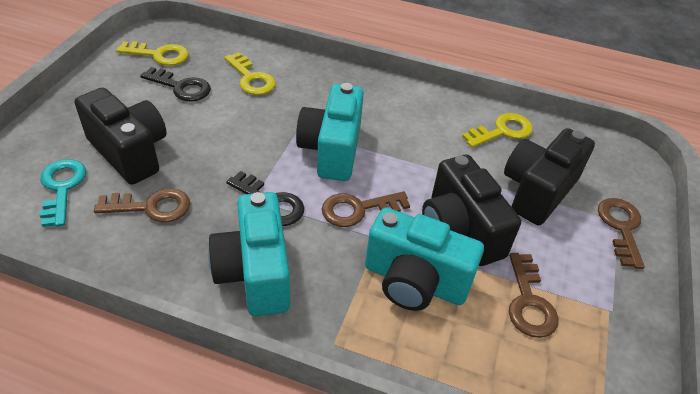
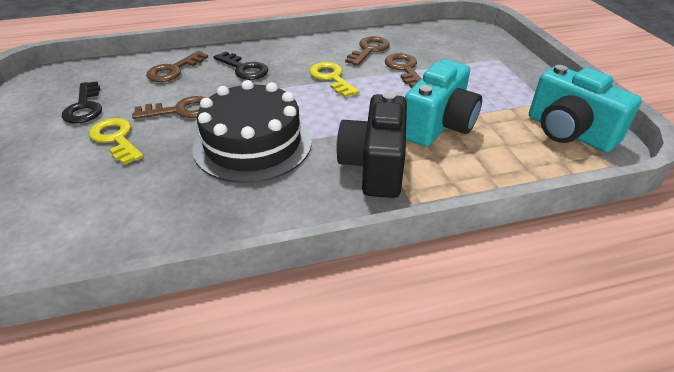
black cake: none = 0 -> [192,80,312,183] = 1
black camera: [74,88,167,185] [422,155,521,266] [504,128,595,225] = 3 -> [336,92,407,198] = 1
turquoise camera: [208,192,290,316] [296,83,364,181] [365,208,484,311] = 3 -> [405,59,482,147] [529,65,642,152] = 2
turquoise key: [39,159,86,227] = 1 -> none = 0
yellow key: [116,41,189,66] [224,52,276,95] [462,113,533,148] = 3 -> [89,118,143,165] [309,62,359,97] = 2

